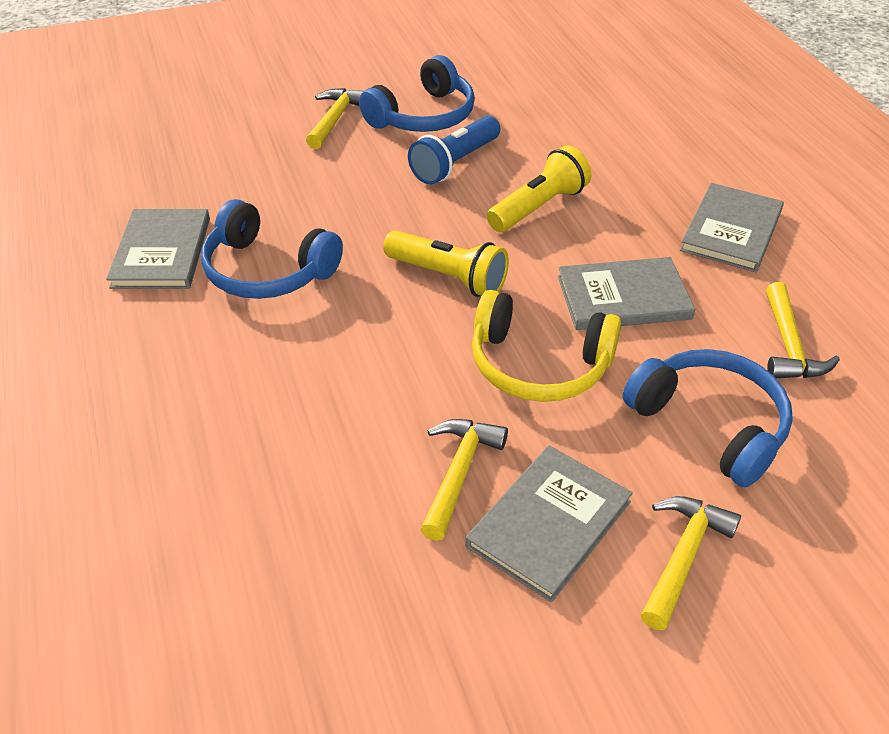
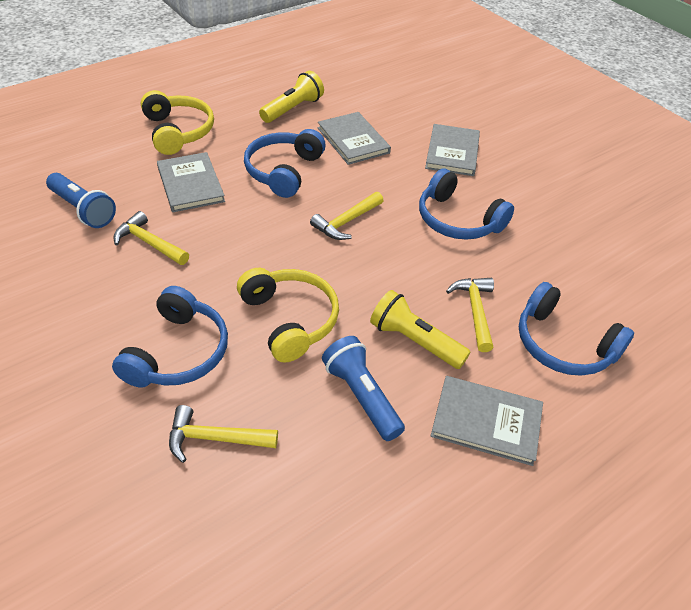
blue flashlight: [408,116,500,185] = 1 -> [46,173,116,228] [322,336,405,441] = 2
blue headphones: [201,199,343,299] [359,55,475,132] [623,349,793,487] = 3 -> [112,286,228,388] [244,129,326,198] [419,169,514,240] [519,282,634,376] = 4
yellow headphones: [472,290,621,402] = 1 -> [141,90,214,155] [237,268,339,363] = 2

